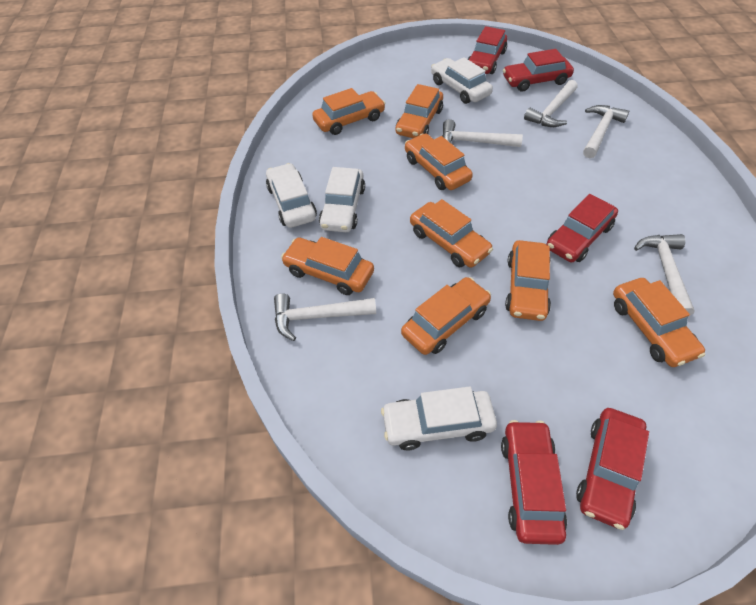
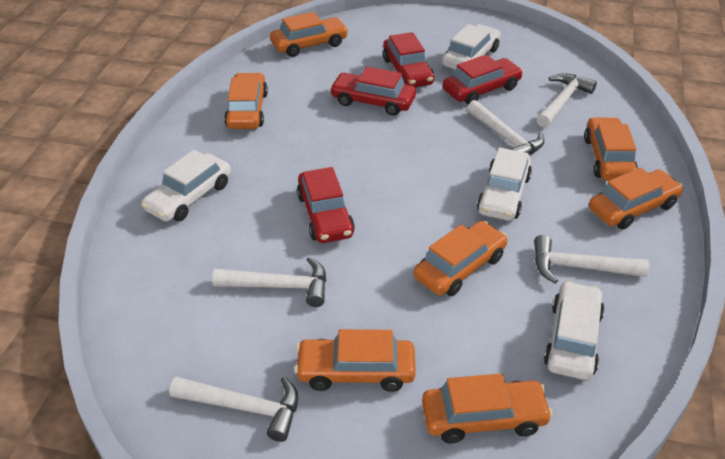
orange car: [281,237,374,295] [312,88,386,135] [396,84,443,138] [401,277,491,355] [405,133,473,190] [410,199,493,267] [505,240,551,321] [613,278,705,367] = 8 -> [224,73,268,129] [270,12,349,57] [294,329,416,392] [414,221,508,296] [422,373,553,443] [584,117,638,181] [589,168,683,230] = 7
red car: [468,26,507,74] [501,420,567,545] [503,49,574,92] [546,194,618,262] [576,408,649,530] = 5 -> [297,167,355,243] [330,67,416,116] [383,32,434,87] [443,54,523,104] = 4

